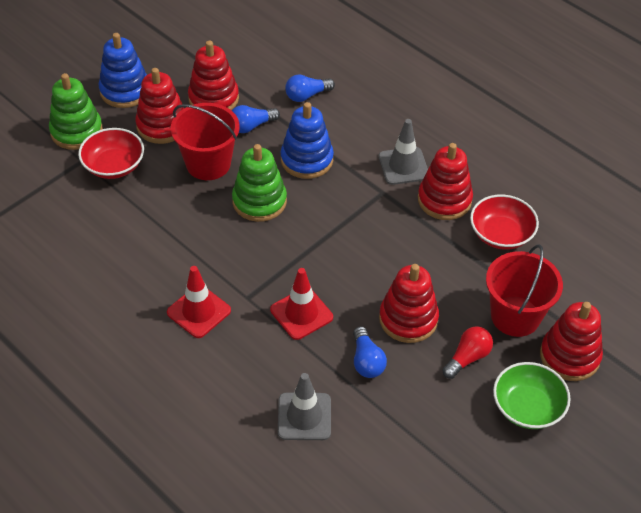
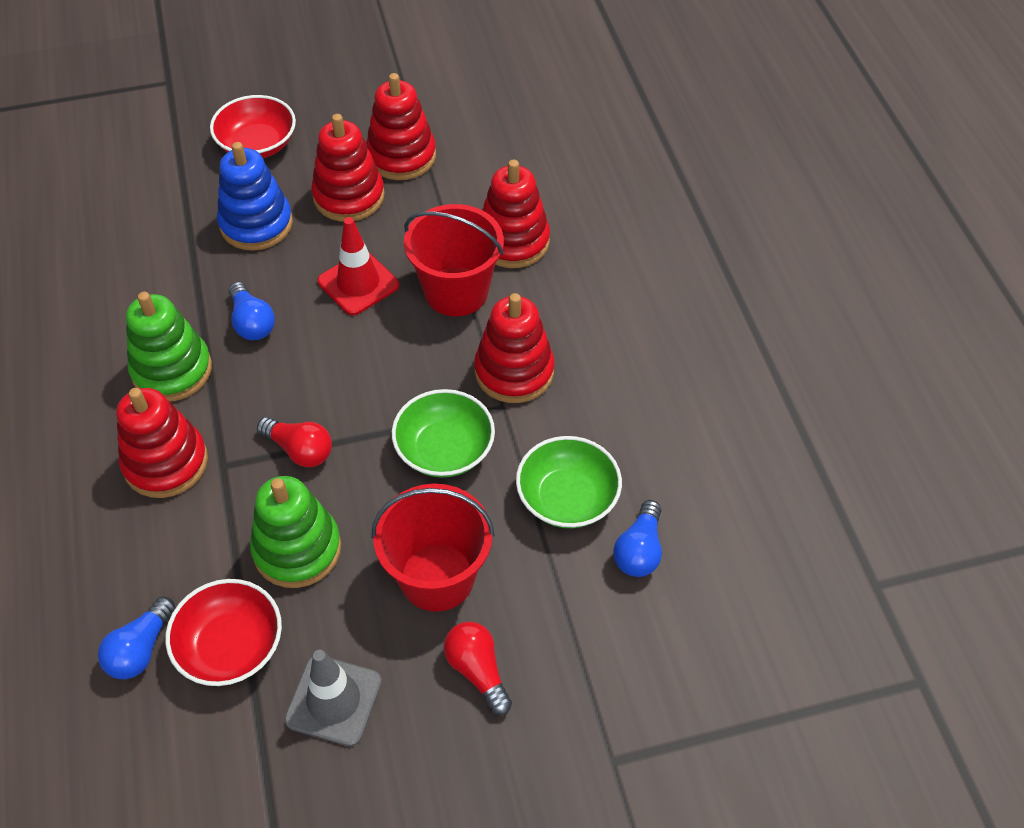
blue stacking toy: [99,33,147,108] [281,102,334,179] = 2 -> [217,142,293,251] = 1
green bowl: [493,362,571,429] = 1 -> [392,389,495,478] [516,436,622,528] = 2
grey traffic cone: [278,373,331,440] [379,119,428,185] = 2 -> [284,650,382,746] = 1
red light bulb: [442,326,493,379] = 1 -> [257,417,332,467] [444,621,512,715] = 2
red traffic cone: [167,266,231,338] [270,268,333,340] = 2 -> [318,217,399,316] = 1

